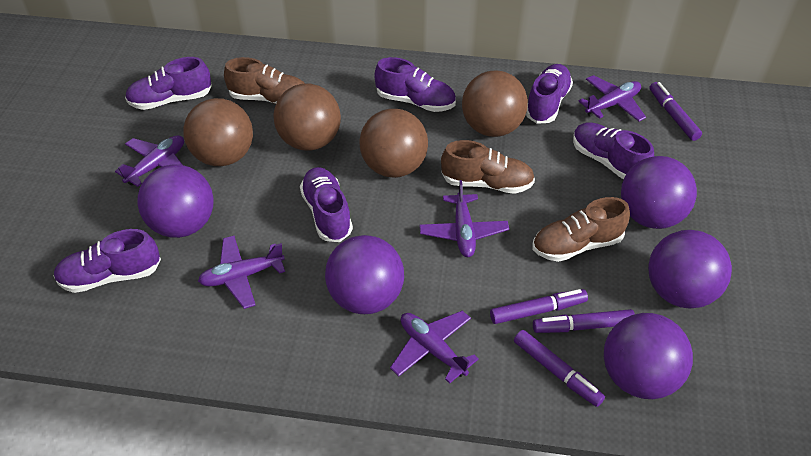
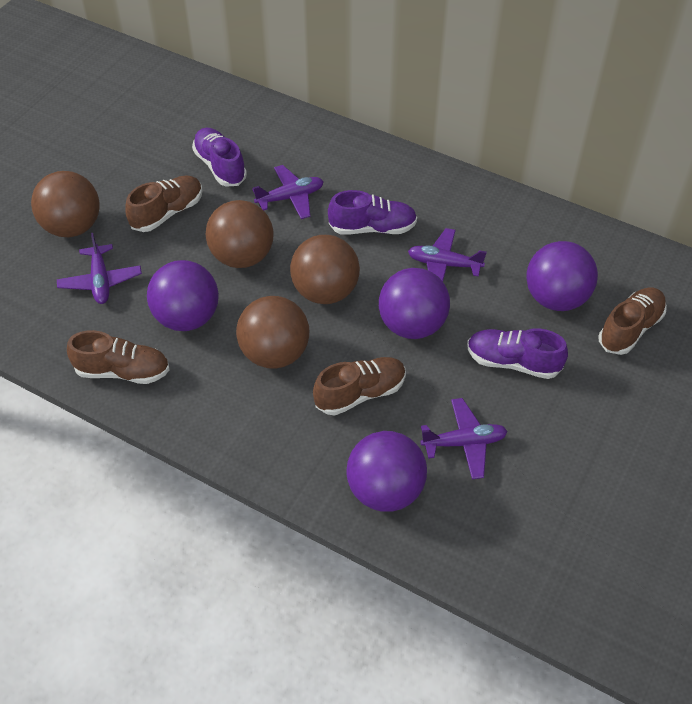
brown shoe: [224,57,305,104] [441,140,535,194] [533,197,630,262] = 3 -> [67,330,169,384] [125,175,203,232] [313,357,406,415] [598,287,667,355] = 4
purple ball: [137,164,214,238] [325,235,404,314] [604,313,693,399] [621,156,697,229] [648,230,732,309] = 5 -> [147,260,219,331] [346,431,427,512] [379,268,450,339] [526,241,598,311] = 4
purple marker: [490,289,588,324] [514,330,605,407] [533,309,635,333] [650,82,702,141] = 4 -> none = 0
purple plane: [115,135,184,187] [198,236,285,309] [390,311,479,384] [419,180,509,257] [579,75,646,121] = 5 -> [57,233,142,304] [252,165,324,219] [408,228,487,282] [420,398,508,479] = 4
purple shoe: [53,229,161,293] [125,57,212,110] [300,167,353,242] [374,57,456,112] [526,64,573,124] [573,122,654,179] = 6 -> [192,128,247,187] [328,190,417,234] [467,328,568,379] = 3

